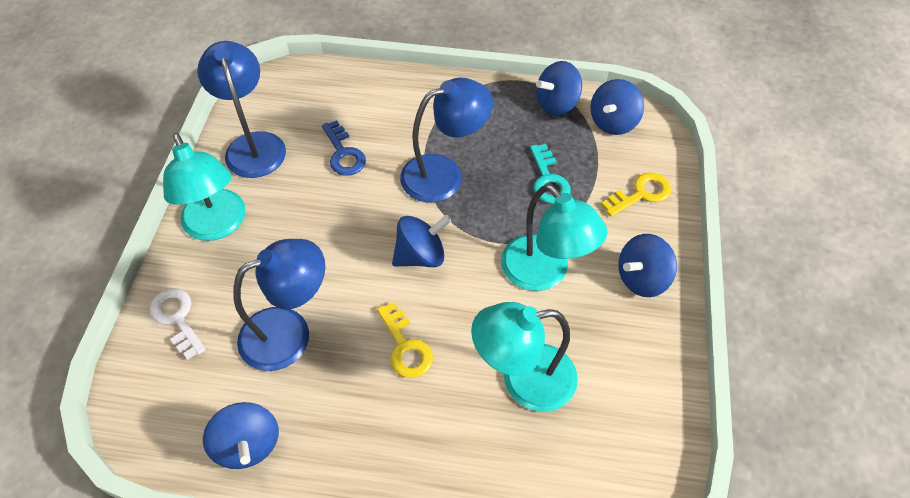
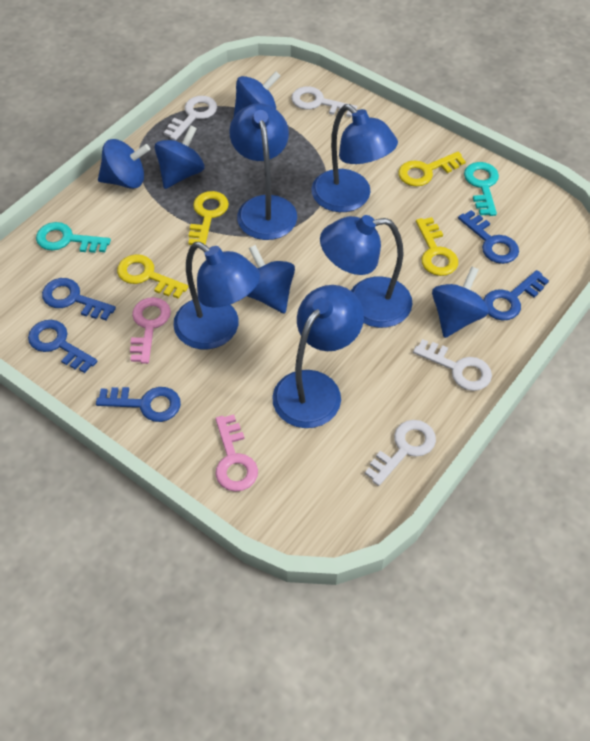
blue key: [322,120,366,176] = 1 -> [28,320,98,373] [42,278,116,320] [96,387,181,422] [458,210,519,264] [483,270,549,320] = 5
blue lamp: [197,41,286,178] [233,239,325,371] [400,78,493,202] = 3 -> [173,242,260,349] [229,103,297,240] [272,285,364,428] [311,104,398,212] [320,215,412,328] = 5
pink key: none = 0 -> [130,297,171,364] [215,414,258,492] = 2
turquoise key: [530,144,570,204] = 1 -> [36,222,111,253] [464,162,499,216] = 2
turquoise lamp: [163,133,246,241] [471,302,578,412] [501,184,607,291] = 3 -> none = 0
white key: [149,288,206,360] = 1 -> [164,96,217,141] [291,86,357,117] [365,420,436,486] [413,339,492,391] = 4
yellow key: [377,302,433,378] [601,172,672,217] = 2 -> [117,254,188,299] [188,191,229,245] [398,152,466,187] [416,217,458,276] = 4

